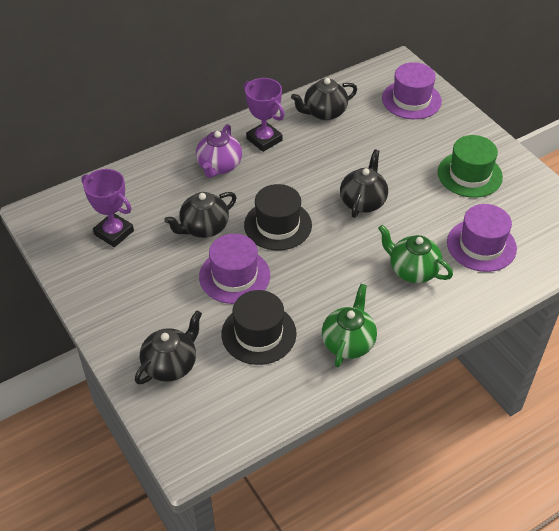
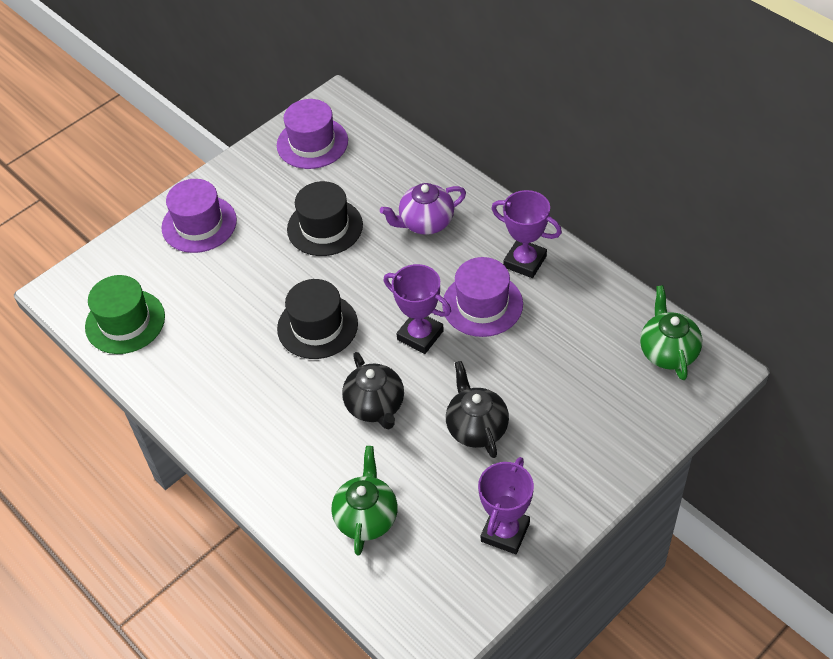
black teapot: [135,311,202,384] [164,192,236,238] [291,78,357,120] [340,149,388,218] = 4 -> [342,352,404,430] [446,361,509,458] = 2
purple trophy: [81,169,134,247] [244,78,285,152] = 2 -> [384,264,451,354] [478,457,534,554] [491,190,562,278] = 3

